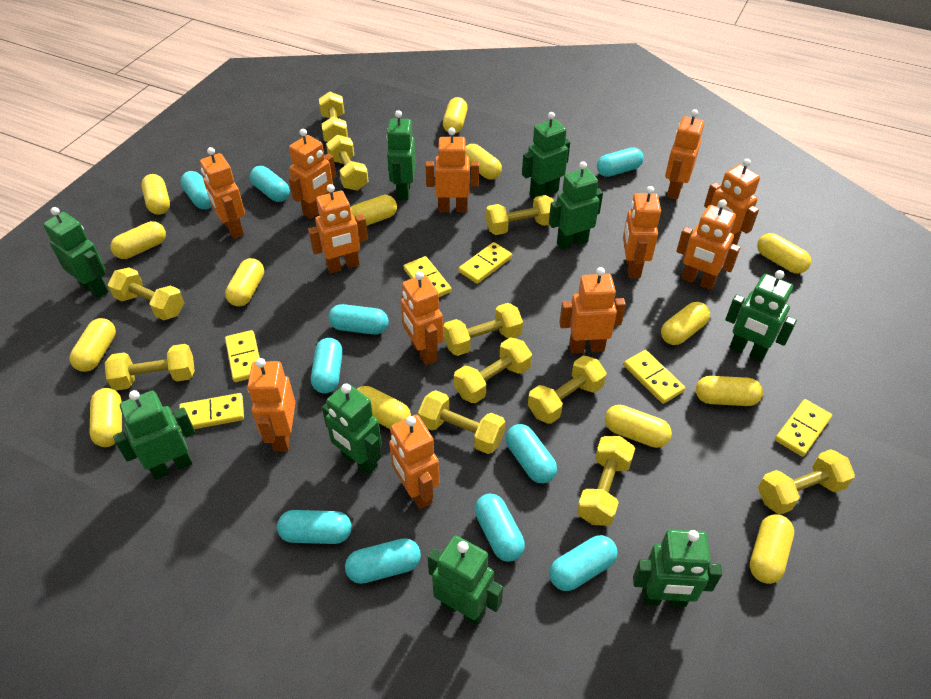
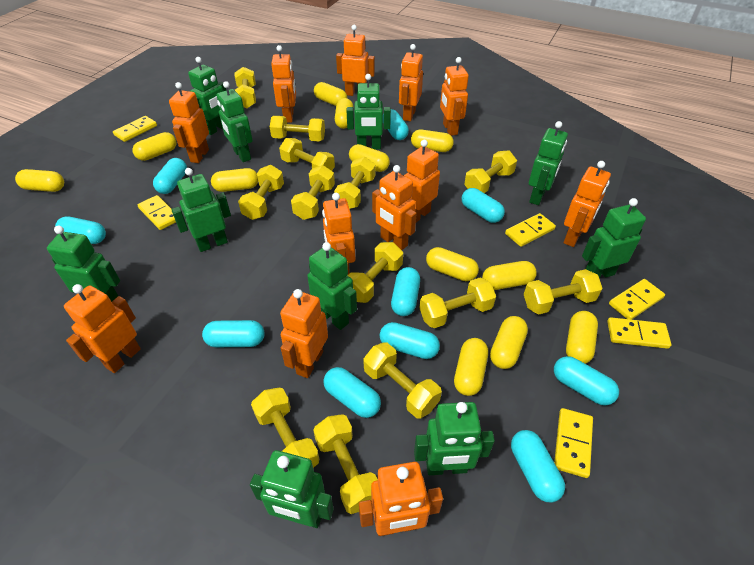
green robot: [43,207,108,298] [113,390,195,480] [322,383,382,475] [386,110,416,200] [428,535,503,626] [522,112,570,198] [549,161,603,250] [633,530,722,607] [725,270,797,362] = 9 -> [47,226,120,302] [171,168,231,252] [188,57,226,135] [216,81,253,162] [250,450,334,528] [307,242,357,330] [347,74,391,149] [414,402,495,475] [529,121,568,205] [582,198,646,279] = 10
yellow capsule: [70,318,116,372] [90,388,122,447] [110,221,166,259] [141,174,170,215] [225,258,264,306] [350,195,397,226] [357,386,411,429] [443,97,468,133] [466,144,502,179] [605,405,672,448] [661,302,710,345] [696,376,763,406] [750,514,794,584] [757,233,811,274] = 14 -> [15,169,64,192] [133,132,176,161] [211,168,258,192] [314,82,347,106] [335,98,353,129] [349,144,390,172] [411,129,454,152] [426,247,479,281] [454,338,488,396] [482,261,537,290] [490,316,528,369] [566,311,598,364] = 12
yellow dumbbell: [105,344,195,391] [108,267,184,320] [319,92,348,142] [326,135,369,191] [418,390,505,454] [443,303,523,356] [454,337,532,403] [486,195,554,235] [528,356,607,424] [577,436,635,526] [758,449,855,515] = 11 -> [234,67,256,109] [238,165,284,220] [251,388,319,468] [270,116,325,141] [279,138,335,171] [291,165,335,220] [313,414,378,514] [334,157,376,209] [348,242,403,303] [363,342,442,418] [419,278,496,328] [464,150,517,193] [524,269,603,315] = 13

